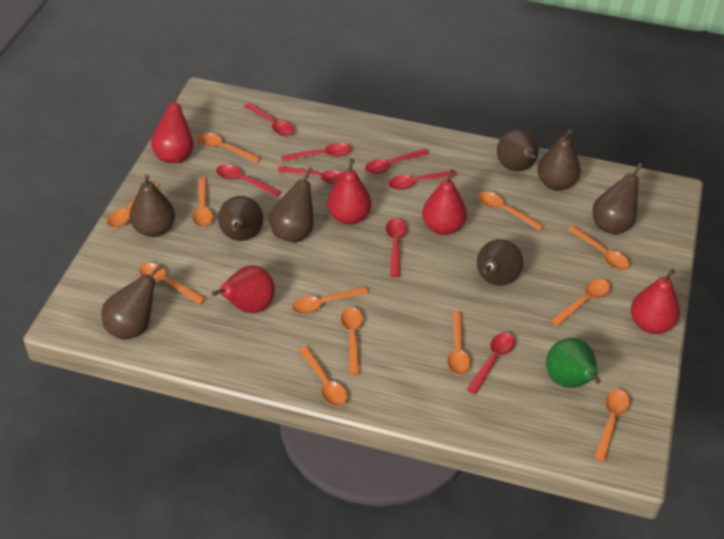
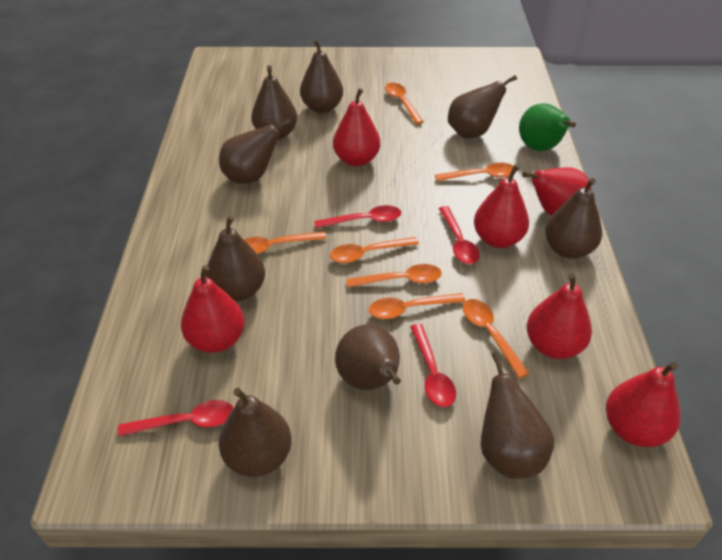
brown pear: [101,264,163,340] [129,174,175,237] [218,196,263,241] [269,167,314,243] [477,239,523,286] [497,129,539,171] [537,129,581,191] [592,163,643,235] = 8 -> [206,215,265,301] [219,119,291,184] [219,388,292,477] [251,65,297,140] [300,39,343,113] [335,324,401,390] [448,75,517,138] [481,352,555,479] [545,178,602,259] = 9
orange spoon: [107,183,158,228] [139,263,206,305] [192,177,213,227] [198,133,261,163] [292,286,369,314] [299,346,347,406] [341,307,363,375] [447,312,470,375] [478,192,544,230] [551,279,611,326] [568,225,630,270] [594,390,630,461] = 12 -> [244,231,326,254] [330,237,419,263] [346,264,442,287] [369,293,465,319] [385,83,424,124] [435,163,514,181] [463,299,530,379] = 7
red pear: [151,91,194,163] [211,265,275,313] [327,159,371,225] [422,170,467,235] [631,269,680,334] = 5 -> [181,265,245,353] [333,88,380,167] [474,165,529,248] [522,167,591,216] [527,273,592,359] [606,362,680,447] = 6
red spoon: [216,164,281,197] [244,103,294,136] [277,166,343,185] [281,143,351,162] [365,149,429,174] [386,218,406,277] [388,170,457,190] [467,332,515,394] = 8 -> [118,400,234,437] [314,205,401,228] [410,324,456,407] [439,206,480,264] = 4

